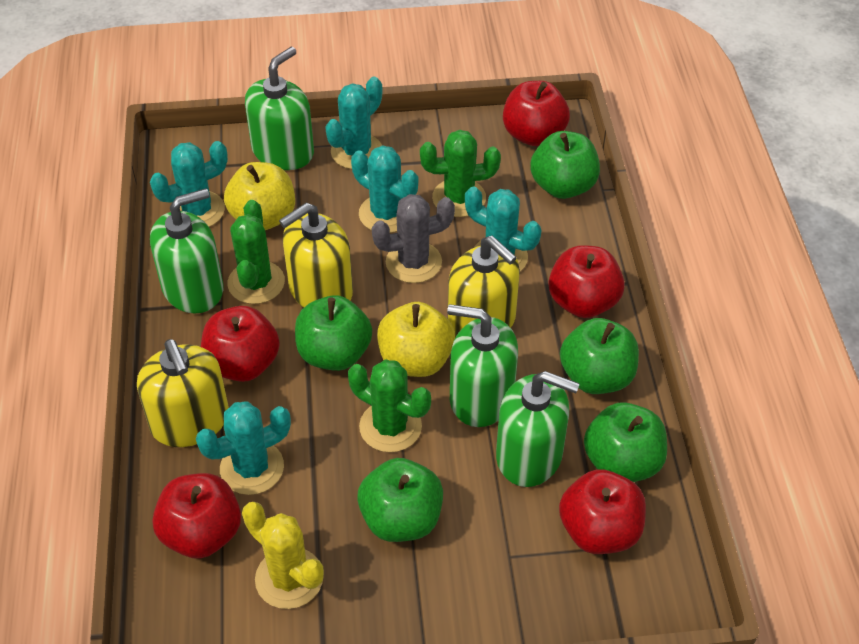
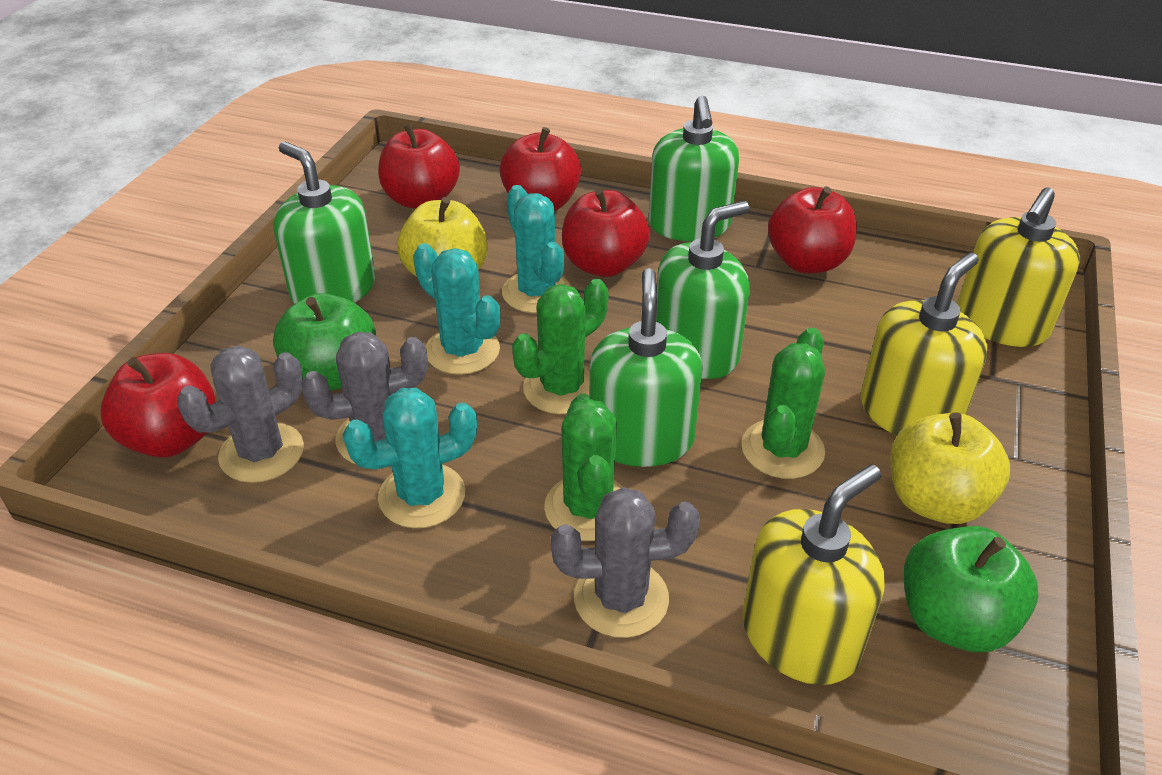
green apple: [295,295,372,371] [357,458,443,542] [530,131,600,199] [560,318,639,394] [584,402,667,482] = 5 -> [273,293,376,390] [904,526,1038,652] = 2
grey cactus: [372,194,455,283] = 1 -> [177,345,304,483] [301,332,428,464] [551,487,700,638] = 3
turquoise cactus: [150,141,228,227] [196,401,291,495] [325,77,382,169] [351,145,418,233] [465,187,541,271] = 5 -> [343,388,477,528] [413,243,500,375] [502,185,571,313] = 3
yellow cactus: [242,502,324,609] = 1 -> none = 0

